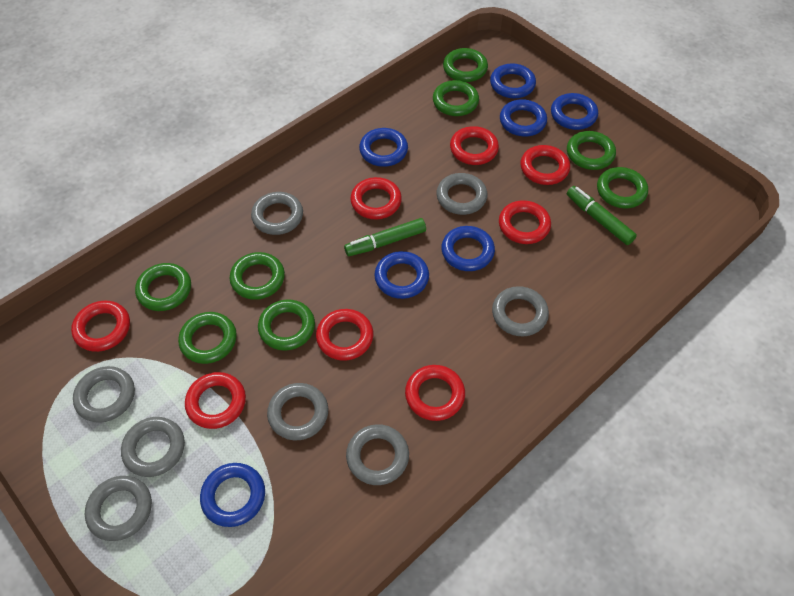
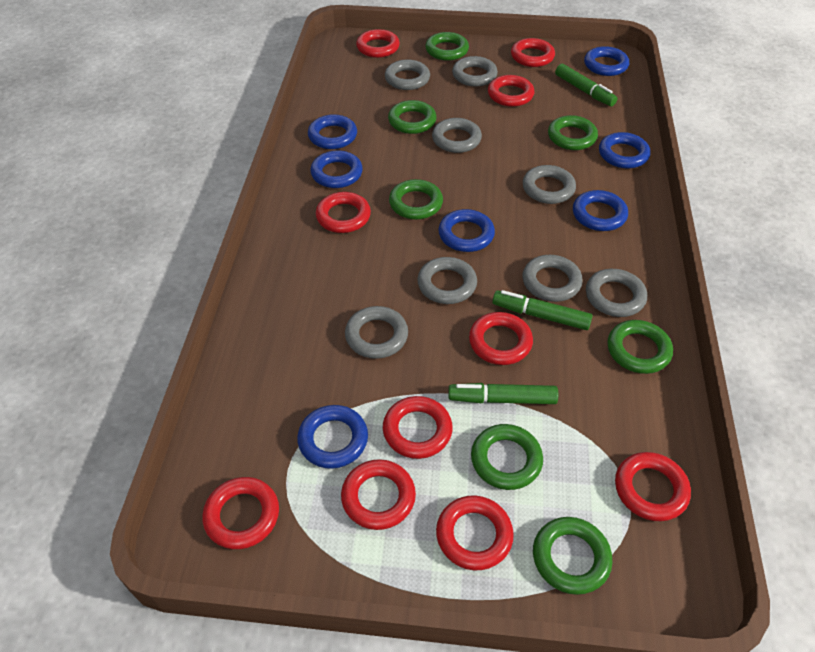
green marker: [344,218,426,256] [567,186,637,245] = 2 -> [448,383,558,404] [492,290,593,330] [555,64,617,107] = 3
green ring: [135,263,191,311] [178,312,237,364] [230,252,285,300] [258,299,315,351] [433,80,479,116] [443,48,488,82] [567,131,616,170] [597,167,648,208] = 8 -> [388,100,437,134] [389,179,443,219] [425,32,469,61] [471,424,543,490] [533,517,613,595] [548,115,598,150] [607,320,673,374] = 7
red ring: [71,301,130,352] [185,372,246,429] [316,309,373,361] [350,177,402,219] [405,365,465,421] [450,126,499,165] [499,200,551,244] [520,145,570,185] = 8 -> [202,477,279,549] [316,192,371,233] [341,459,416,530] [356,29,400,58] [383,396,453,459] [436,495,514,570] [469,312,533,365] [488,75,535,107] [511,38,555,67] [615,452,691,521] = 10

